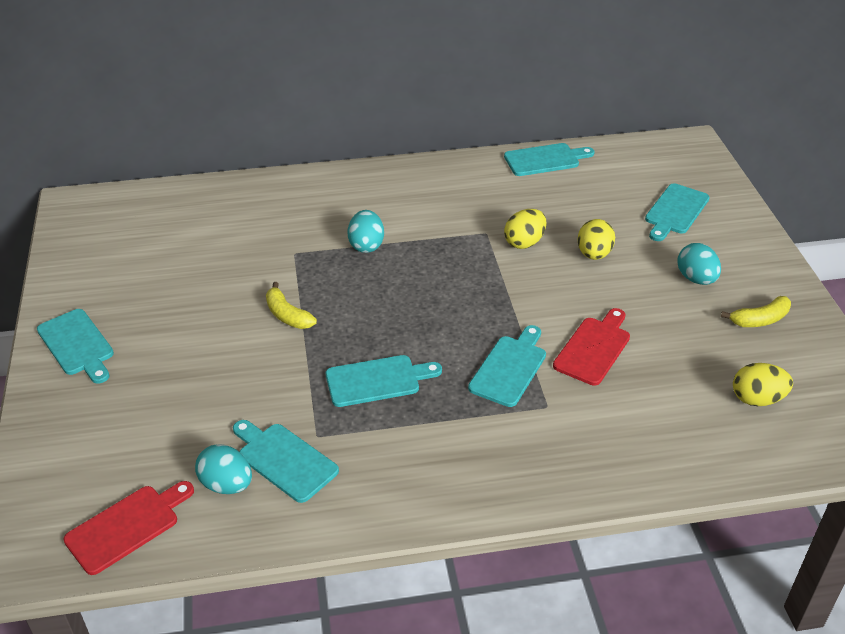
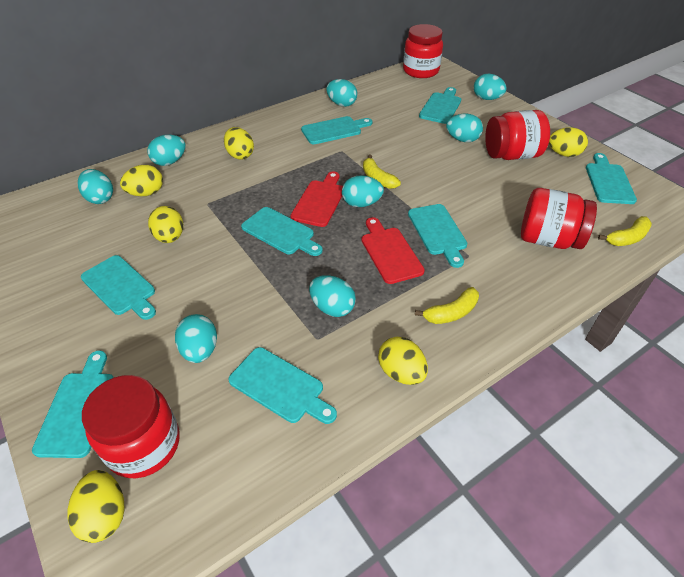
red jar: none = 0 -> [82,375,180,478] [403,24,443,78] [485,110,550,160] [521,188,597,249] = 4
turquoise cutting board: [37,309,114,384] [233,420,339,503] [326,355,442,407] [468,325,546,407] [504,143,595,176] [645,183,710,241] = 6 -> [32,351,114,458] [81,255,156,320] [228,347,337,424] [241,207,323,256] [301,116,372,144] [408,204,468,268] [419,87,461,124] [586,153,637,204] = 8
turquoise egg: [195,444,252,494] [348,210,384,253] [677,243,721,285] = 3 -> [78,169,113,204] [147,135,185,166] [175,314,217,363] [309,275,356,317] [326,79,358,107] [342,175,384,207] [446,114,483,142] [474,74,507,100] = 8
yellow banana: [266,282,317,329] [721,296,791,327] = 2 -> [363,155,401,189] [415,287,479,324] [598,216,652,246] = 3
yellow egg: [504,209,546,249] [578,219,615,260] [733,363,793,406] = 3 -> [67,470,124,543] [120,165,163,196] [148,206,183,243] [224,127,254,160] [378,337,428,385] [549,127,588,157] = 6

